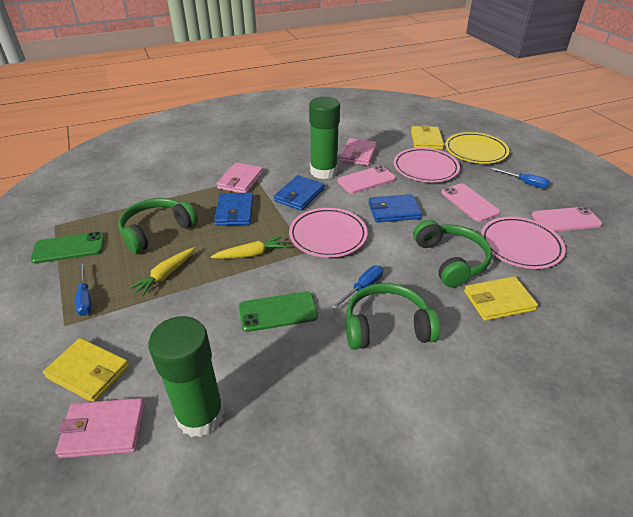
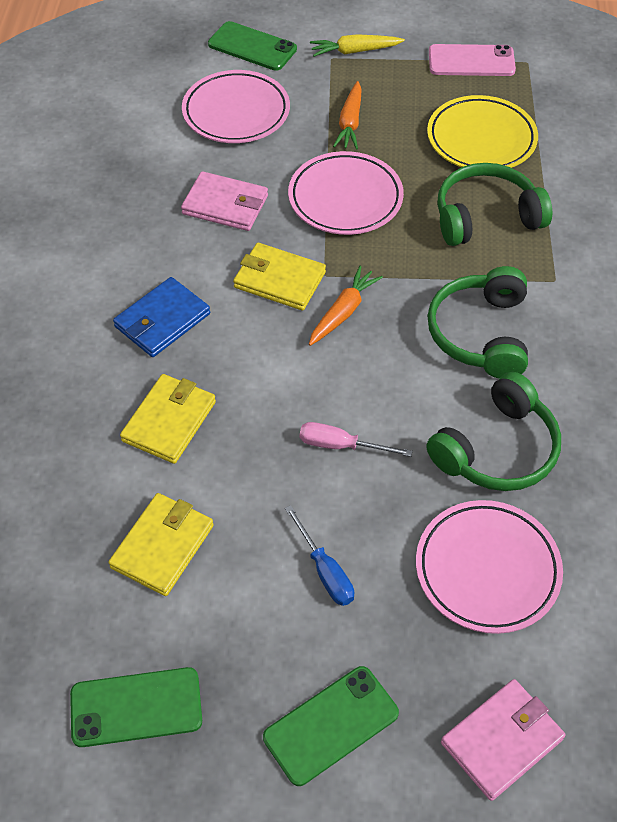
blue screwdriver: [75,263,92,316] [332,265,383,309] [492,168,550,189] = 3 -> [285,505,354,606] = 1
blue wallet: [214,193,253,226] [274,175,324,211] [368,194,422,223] = 3 -> [113,277,210,357] = 1
green glue stick: [148,316,225,438] [309,97,340,179] = 2 -> none = 0
green phone: [30,232,104,264] [239,292,318,332] = 2 -> [70,667,202,747] [208,21,297,71] [263,666,399,786] = 3
orange carrot: none = 0 -> [309,266,383,346] [333,81,362,150] = 2
pink phone: [337,165,396,194] [441,183,500,222] [532,207,602,232] = 3 -> [429,44,516,76] = 1
pink screwdriver: none = 0 -> [300,422,412,457] = 1
pink wallet: [55,398,145,458] [217,162,263,193] [340,138,377,166] = 3 -> [181,171,268,231] [441,679,565,801] = 2
yellow carrot: [129,247,195,296] [211,236,287,259] = 2 -> [310,34,405,57] = 1

